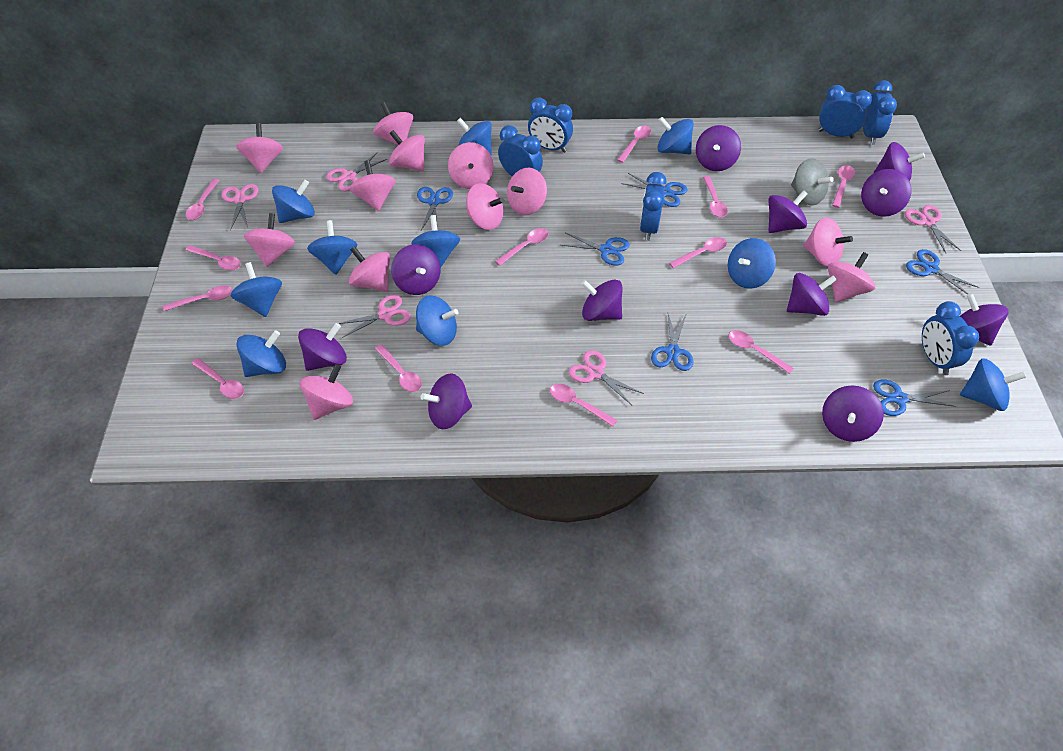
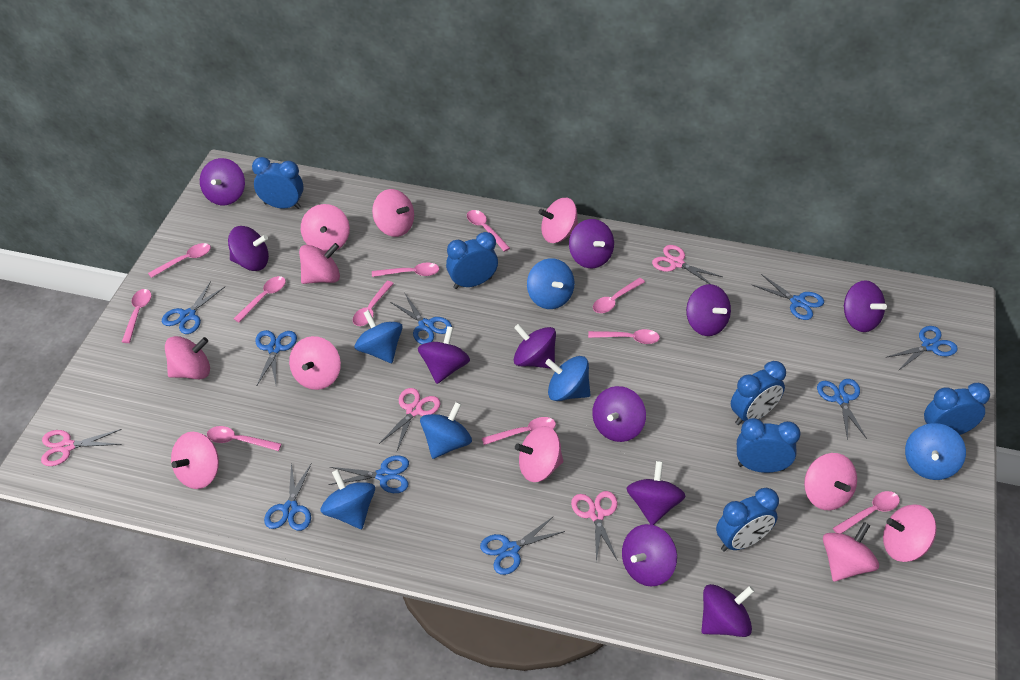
blue scissors: [417,187,453,232] [561,233,630,265] [622,173,687,207] [651,314,693,371] [873,380,956,416] [906,249,980,295] = 6 -> [162,281,225,334] [255,330,297,385] [264,463,312,531] [328,455,409,493] [390,292,452,344] [480,516,565,575] [752,274,824,320] [817,379,867,440] [885,326,958,371] = 9
blue spinning top: [231,262,282,317] [236,330,286,377] [272,180,315,223] [307,220,357,275] [411,215,460,268] [416,295,459,346] [457,118,492,156] [657,117,694,154] [728,238,776,289] [960,358,1026,411] = 10 -> [320,469,375,529] [355,310,403,363] [420,402,472,459] [527,258,574,309] [545,356,591,401] [905,423,966,480] = 6
grey spinning top: [791,158,834,206] = 1 -> none = 0
pink scissors: [222,184,258,231] [326,152,387,191] [338,295,411,338] [569,350,644,405] [905,205,961,253] = 5 -> [41,429,122,466] [379,388,441,450] [571,491,618,562] [652,245,723,284] = 4
pink spinning top: [236,123,283,173] [244,213,295,267] [300,364,353,420] [349,246,390,292] [350,160,395,211] [373,102,413,145] [389,130,425,171] [448,142,494,189] [466,183,504,230] [507,168,547,215] [803,218,853,267] [828,252,875,302] = 12 -> [165,336,210,379] [171,432,219,489] [289,336,341,390] [299,243,340,284] [301,204,350,252] [372,189,414,237] [515,426,563,482] [538,198,578,243] [804,453,857,510] [823,522,879,582] [883,504,937,562] = 11
pink spoon: [163,285,233,311] [185,179,220,220] [186,245,241,271] [191,358,244,399] [375,344,422,392] [495,228,549,266] [550,384,617,427] [617,126,651,163] [669,237,727,268] [703,176,728,217] [729,330,794,374] [832,165,855,208] = 12 -> [122,289,151,343] [148,243,211,278] [207,426,282,451] [234,276,286,322] [353,281,394,326] [372,263,439,277] [467,210,510,252] [482,417,556,445] [588,329,660,344] [593,278,645,313] [833,491,900,534] = 11

